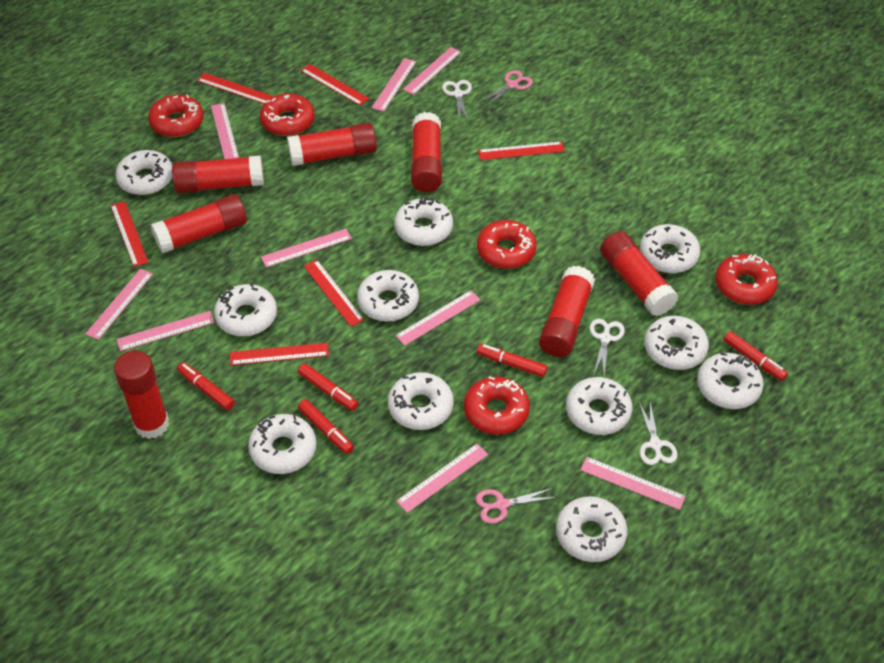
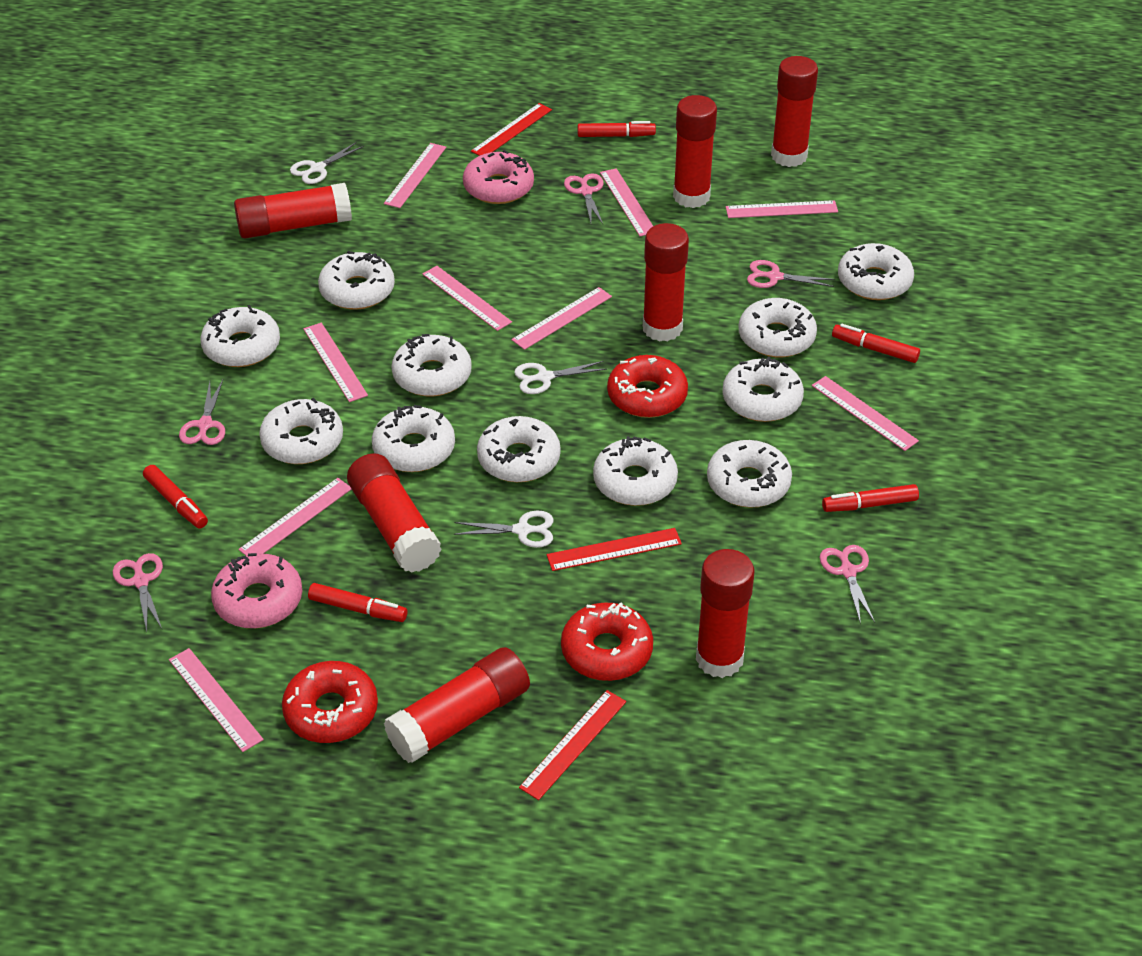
pink donut: none = 0 -> [211,553,302,628] [463,150,534,204] = 2
pink scissors: [475,488,557,524] [480,70,533,106] = 2 -> [113,553,163,632] [179,380,225,445] [564,173,604,224] [747,260,835,288] [819,545,875,625] = 5
red donut: [148,94,204,137] [260,93,315,136] [464,376,530,435] [477,220,537,269] [715,254,778,305] = 5 -> [282,661,378,743] [561,602,653,681] [607,355,688,418] = 3
red ruler: [111,201,149,267] [197,73,274,104] [230,343,329,365] [301,64,369,106] [304,260,364,327] [478,141,565,160] = 6 -> [471,103,552,156] [519,690,626,800] [547,528,682,571] = 3

